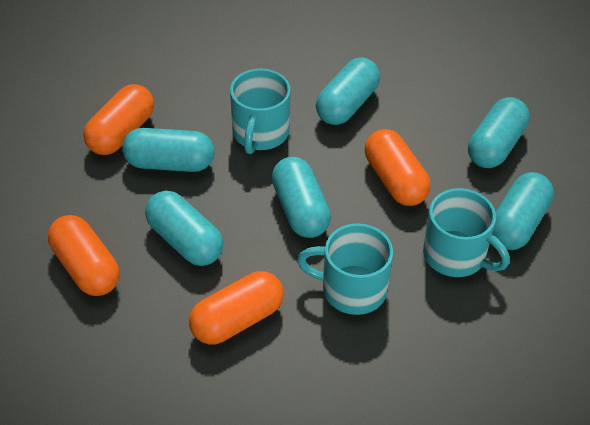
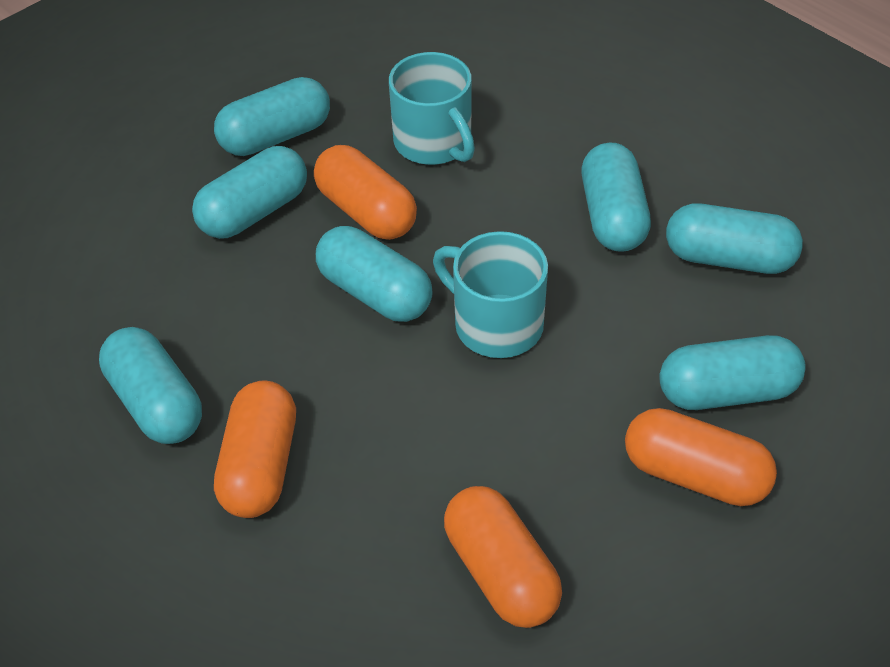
turquoise capsule: [122,128,215,172] [145,191,223,266] [272,157,331,238] [316,58,380,125] [468,97,530,168] [492,172,554,250] = 6 -> [99,327,202,444] [192,146,307,239] [214,77,330,156] [316,226,433,322] [582,143,651,252] [659,335,806,410] [666,203,803,274] = 7
turquoise mug: [230,69,291,154] [297,223,393,315] [423,188,510,277] = 3 -> [389,52,475,165] [433,231,548,358] = 2

